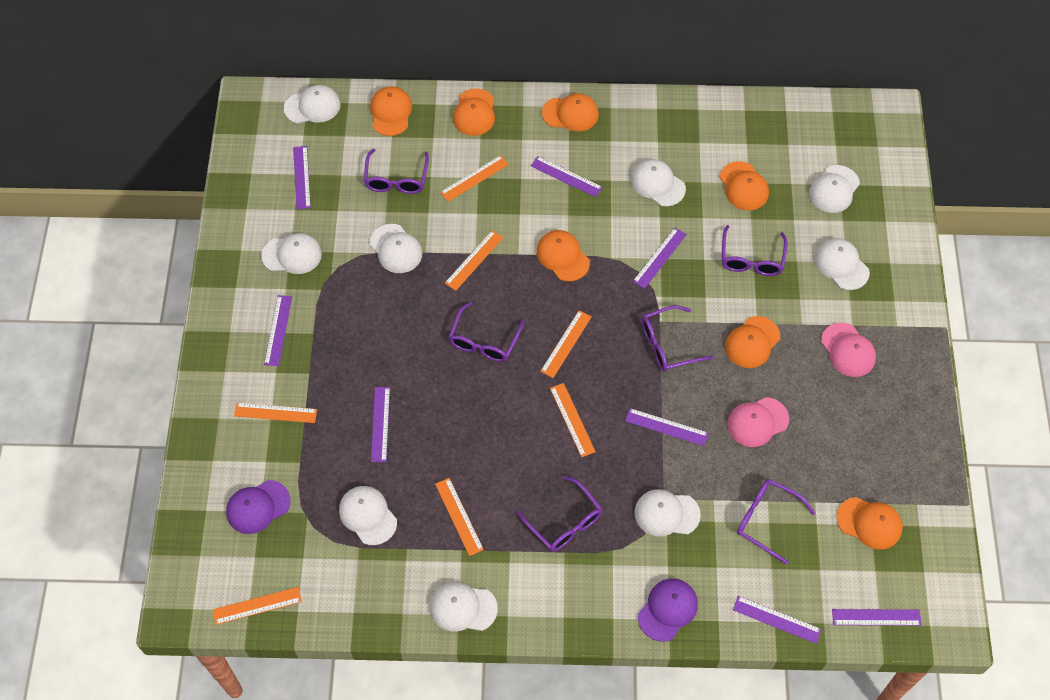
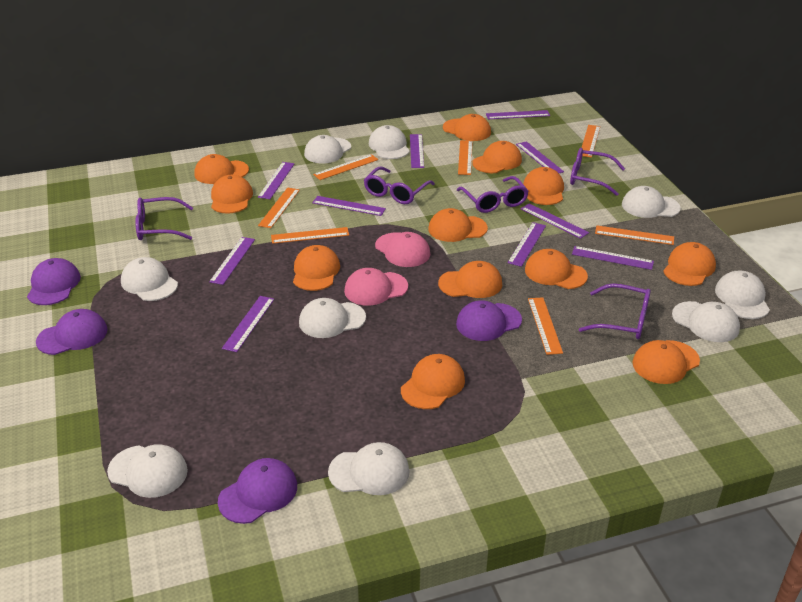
orange cap: [370,86,412,136] [453,89,495,136] [536,230,590,281] [542,93,599,131] [720,161,769,210] [725,316,780,368] [836,497,903,549] = 7 -> [195,154,249,184] [211,175,253,214] [293,245,340,291] [401,354,465,409] [428,208,488,242] [438,261,502,298] [443,114,491,141] [472,141,522,173] [523,167,564,205] [525,249,588,289] [633,340,700,384] [663,242,716,286] = 12
purple cap: [226,480,291,534] [638,579,698,641] = 2 -> [27,258,81,305] [36,309,108,355] [218,458,297,524] [456,300,522,341] = 4
purple glasses: [364,149,429,194] [448,302,525,362] [516,476,602,552] [642,305,713,371] [722,225,788,276] [737,479,815,564] = 6 -> [135,197,193,240] [364,166,435,204] [457,176,529,213] [570,148,625,196] [579,284,651,339] = 5
purple ruler: [264,295,292,366] [293,146,311,209] [371,387,390,462] [531,156,603,197] [625,408,708,446] [633,228,687,289] [733,596,821,644] [832,609,921,626] = 8 -> [209,237,255,285] [222,296,274,352] [258,162,295,199] [312,196,386,216] [410,134,424,168] [486,110,550,119] [507,222,546,267] [516,141,564,173] [521,203,589,239] [572,246,654,270] = 10

